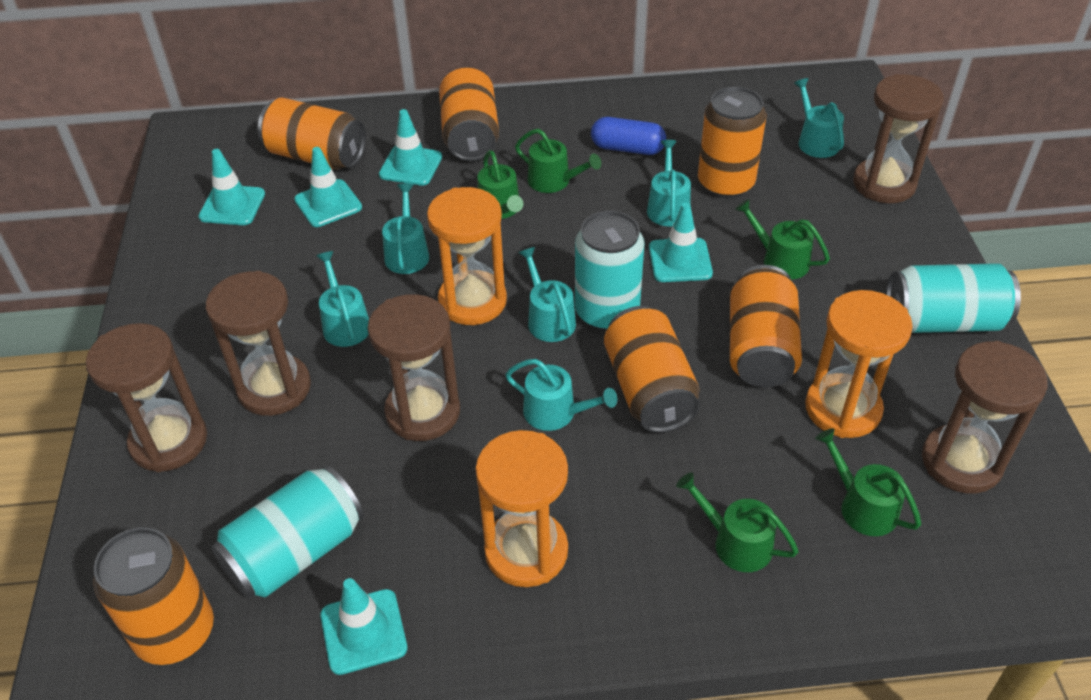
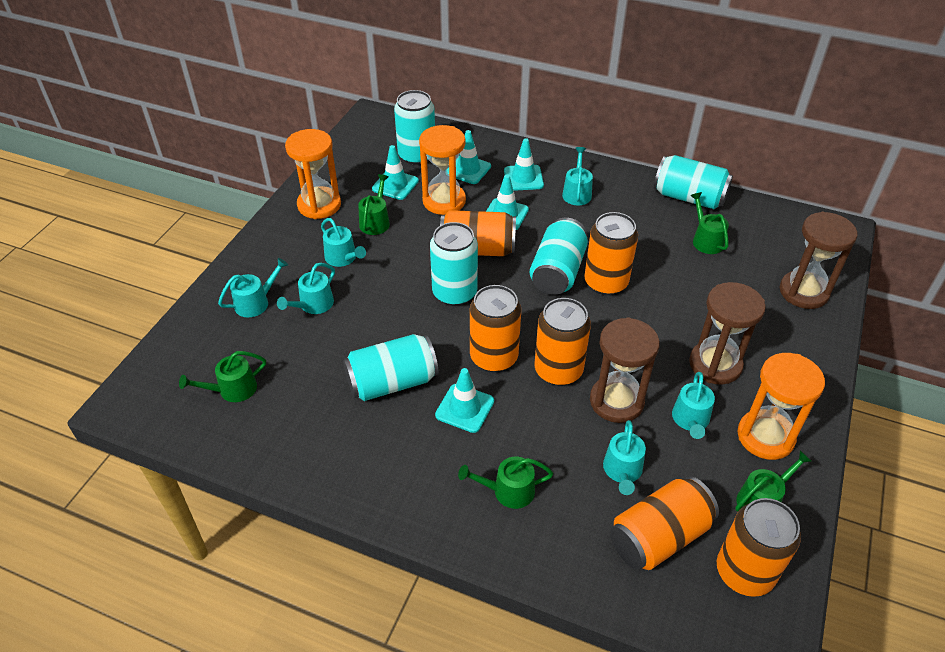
blue capsule: [591,117,666,155] = 1 -> none = 0
brown hourglass: [86,323,207,472] [206,271,311,416] [367,294,460,441] [853,74,944,203] [922,341,1048,494] = 5 -> [590,318,660,423] [689,282,766,385] [780,212,857,309] = 3
turquoise can: [211,465,364,599] [575,211,645,331] [886,263,1021,333] = 3 -> [343,334,438,401] [394,90,435,165] [430,222,478,306] [530,217,588,295] [654,155,733,209] = 5

